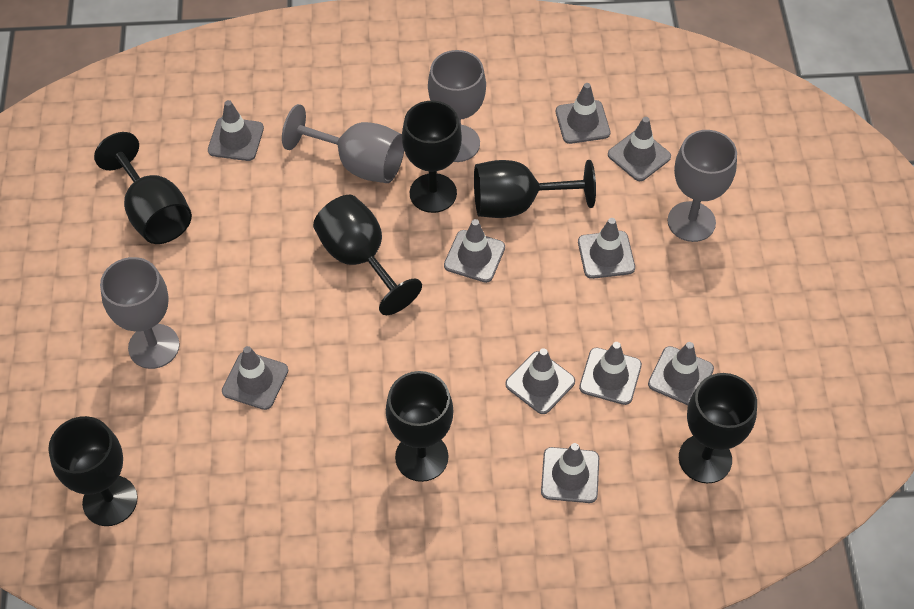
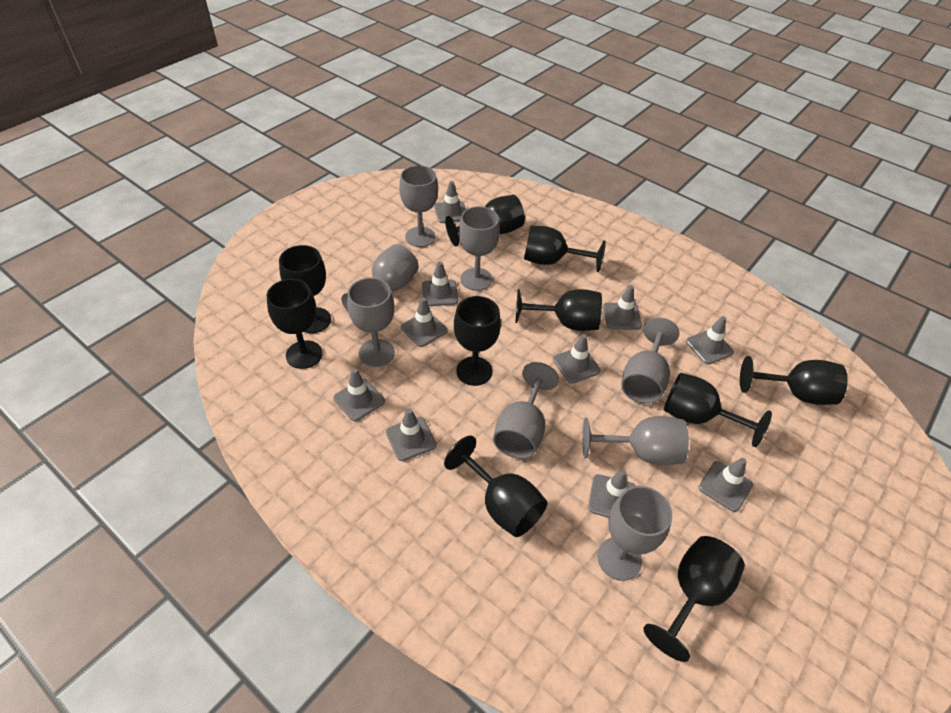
black goblet: [48,416,137,526] [94,132,192,244] [313,195,422,315] [386,371,453,482] [402,101,462,213] [474,160,596,218] [679,373,757,483] = 7 -> [267,279,323,369] [279,245,331,333] [444,436,547,537] [445,195,525,246] [454,296,501,386] [516,289,602,331] [524,226,606,272] [643,536,745,662] [664,373,772,447] [740,356,848,405] = 10
grey goblet: [100,257,180,369] [282,104,404,183] [428,50,486,162] [667,130,737,242] = 4 -> [341,244,419,311] [347,278,395,367] [399,165,438,247] [459,206,500,291] [493,362,559,459] [582,416,689,465] [597,486,672,581] [621,317,679,404] = 8

